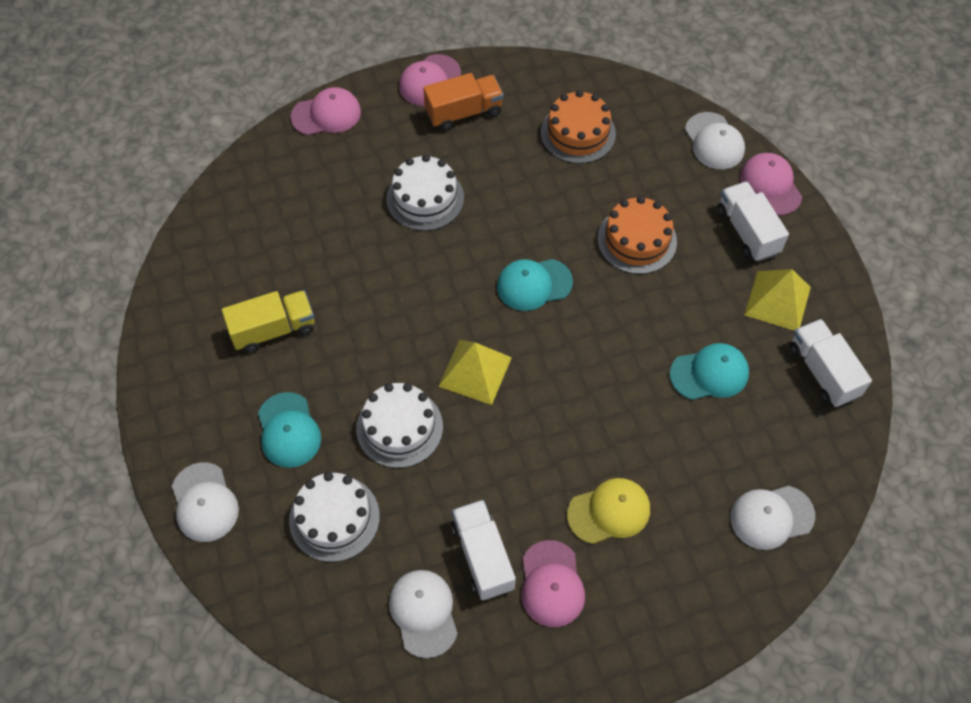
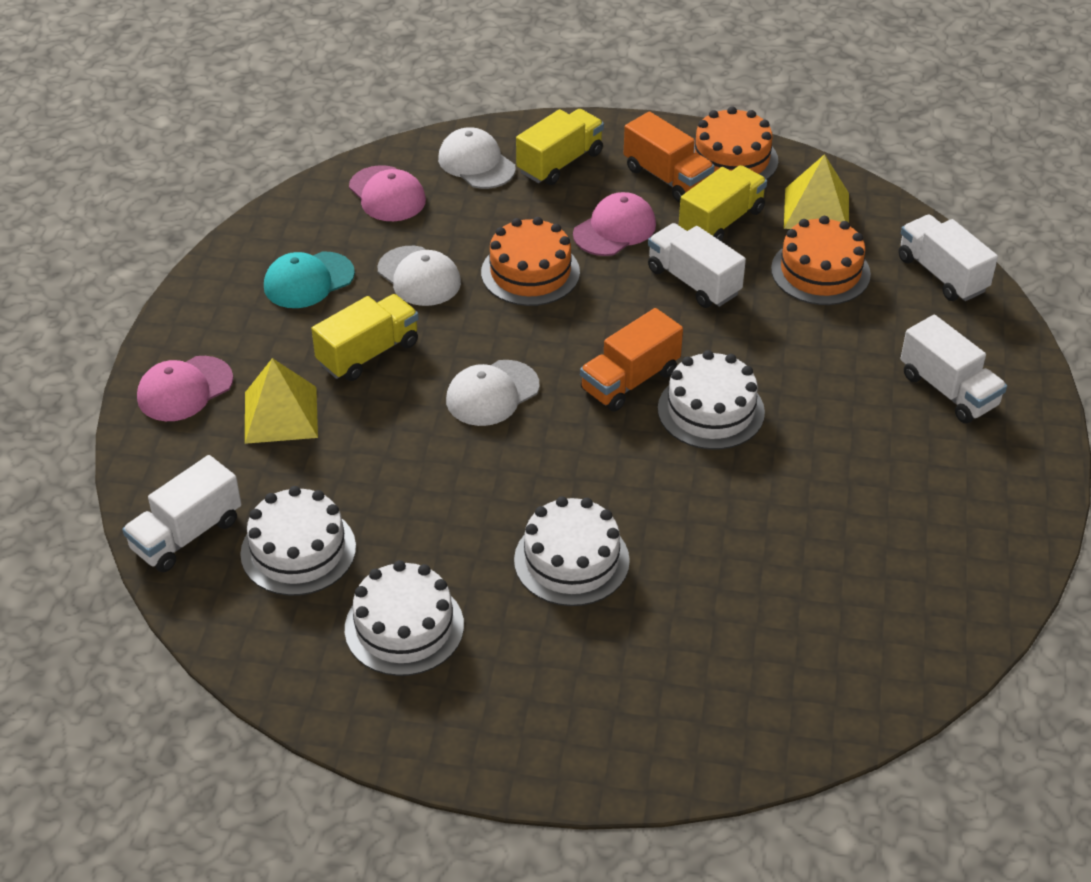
orange cake: [541,90,616,164] [598,196,677,274] = 2 -> [481,217,580,306] [694,106,778,180] [771,216,871,305] = 3
orange truck: [423,73,503,131] = 1 -> [580,308,683,411] [624,112,715,202] = 2
pink cap: [291,87,361,136] [399,54,461,106] [521,540,585,627] [740,153,802,216] = 4 -> [137,356,233,421] [349,165,426,221] [573,192,656,256] = 3
turquoise cap: [258,392,321,468] [497,259,573,311] [670,343,749,400] = 3 -> [264,252,355,308] = 1
white cake: [289,472,380,562] [356,383,443,468] [386,154,464,231] = 3 -> [240,486,356,596] [345,560,464,676] [514,496,630,606] [658,350,765,450] = 4
white cap: [172,462,239,542] [389,570,458,658] [685,112,745,169] [730,486,815,550] = 4 -> [377,246,461,306] [438,127,516,189] [446,360,539,426] = 3
white truck: [451,500,516,600] [717,181,789,262] [789,319,872,407] = 3 -> [122,455,241,572] [648,223,746,308] [898,215,998,301] [900,315,1007,423] = 4
yellow cap: [567,478,650,544] = 1 -> none = 0
yellow truck: [222,290,314,353] = 1 -> [312,294,419,381] [516,109,604,185] [679,165,767,241] = 3

